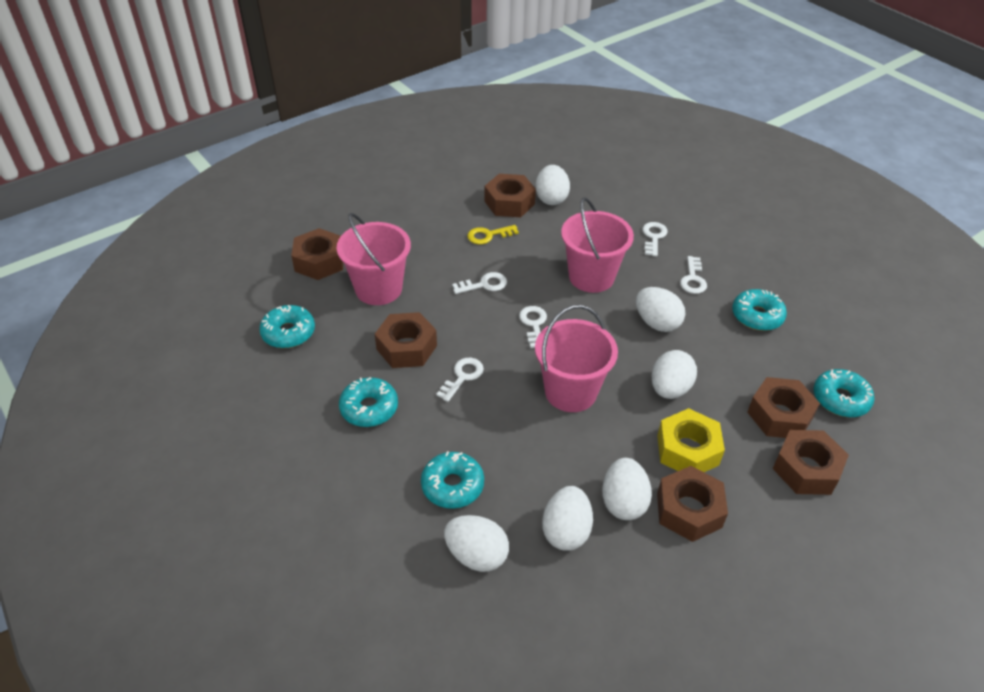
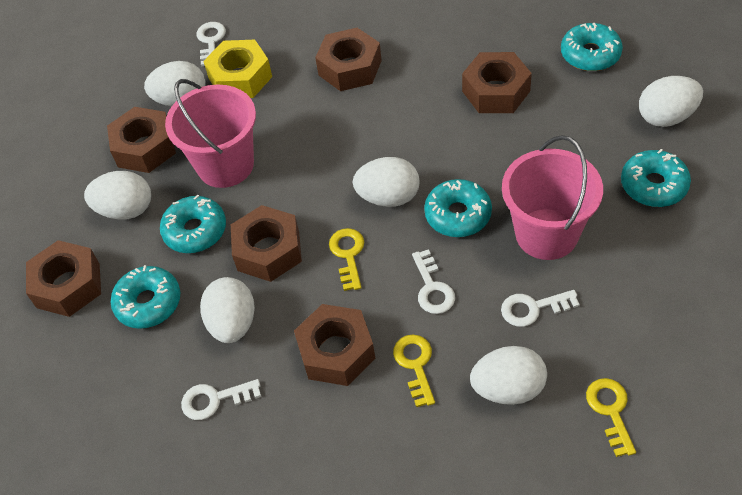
pink bucket: [337,213,411,305] [535,305,618,412] [561,198,634,293] = 3 -> [165,79,256,188] [502,135,603,260] = 2
white key: [436,358,484,402] [452,272,507,294] [519,306,547,348] [642,222,668,257] [680,256,707,294] = 5 -> [181,379,261,420] [196,22,226,67] [412,249,455,314] [501,290,580,327] = 4
yellow key: [467,225,519,244] = 1 -> [329,228,364,291] [393,335,435,407] [586,378,636,457] = 3

